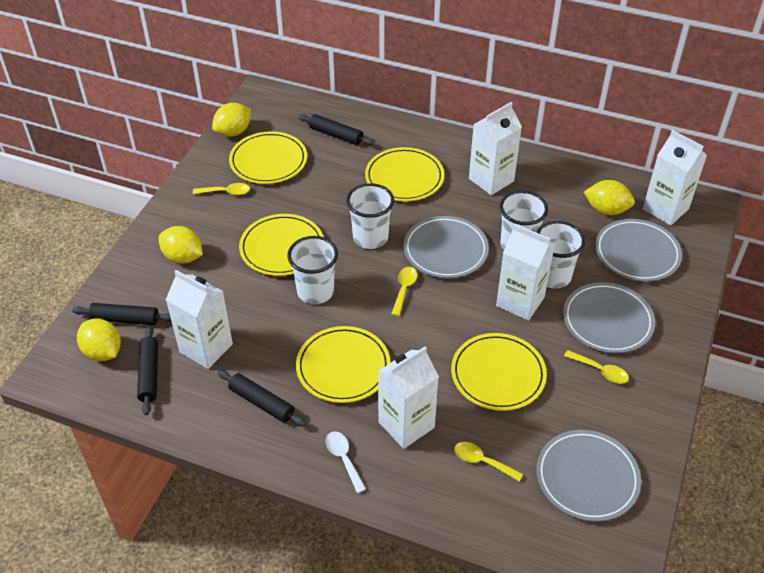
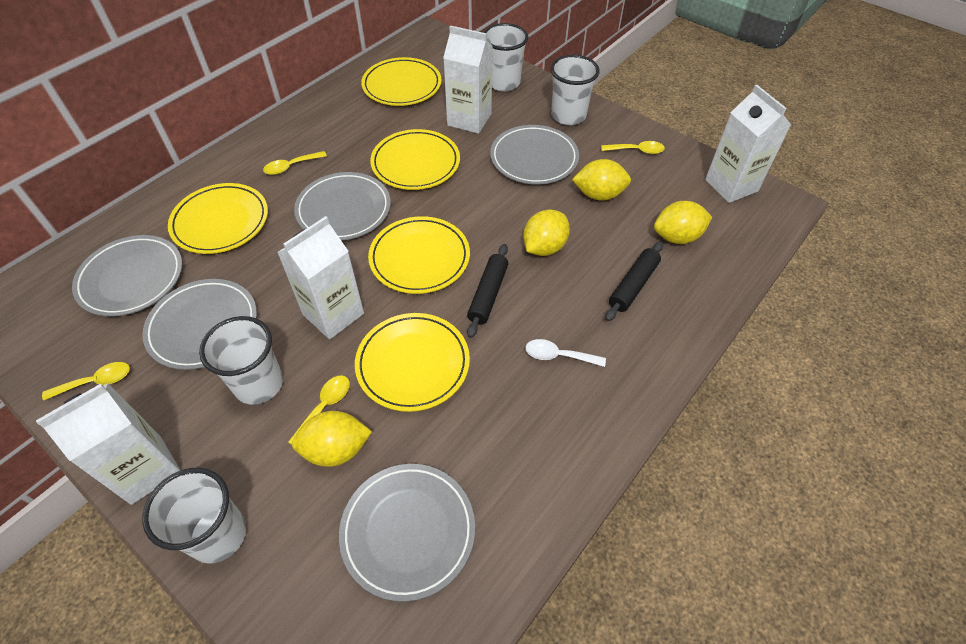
black rolling pin: [72,303,171,325] [137,326,158,415] [218,370,306,427] [298,114,374,145] = 4 -> [467,244,508,338] [605,241,663,321] = 2
grey plate: [404,216,489,278] [536,430,641,522] [563,282,655,353] [595,219,682,282] = 4 -> [72,235,182,317] [142,279,257,370] [294,172,391,240] [339,464,475,602] [490,125,579,185] = 5
white carton: [166,270,233,369] [378,347,439,449] [469,102,522,195] [496,224,555,321] [643,130,707,225] = 5 -> [36,383,180,505] [277,216,364,339] [443,25,493,134] [705,85,791,203] = 4

